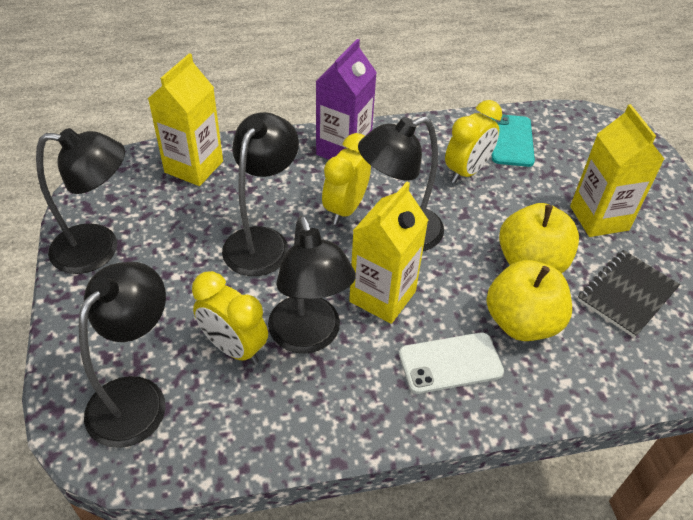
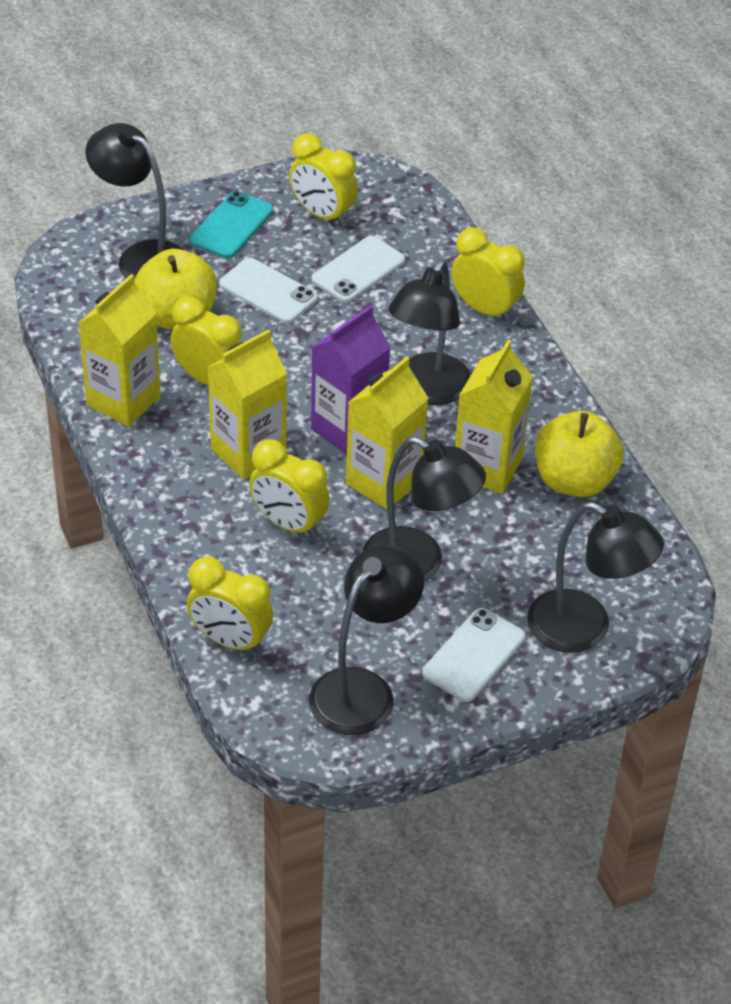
black notebook: [577,250,680,338] = 1 -> none = 0
white phone: [399,332,504,394] = 1 -> [219,258,318,323] [311,236,405,303] [422,608,526,702] = 3
yellow carton: [148,53,223,186] [349,182,428,324] [570,104,664,237] = 3 -> [79,274,161,427] [208,329,287,480] [346,357,429,510] [455,340,533,494] = 4
yellow clock: [192,271,268,364] [322,133,371,225] [445,100,502,183] = 3 -> [170,296,242,386] [187,557,273,654] [249,439,330,538] [289,133,358,226] [451,227,525,322] = 5

